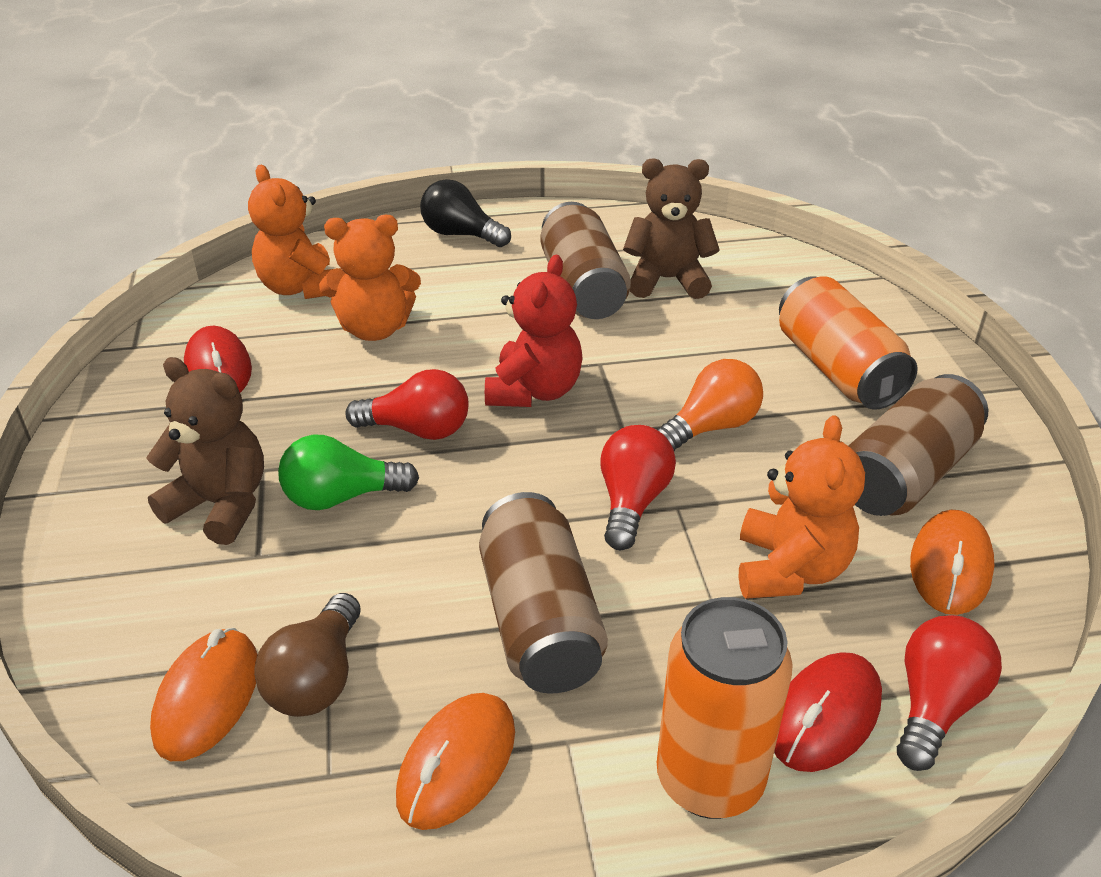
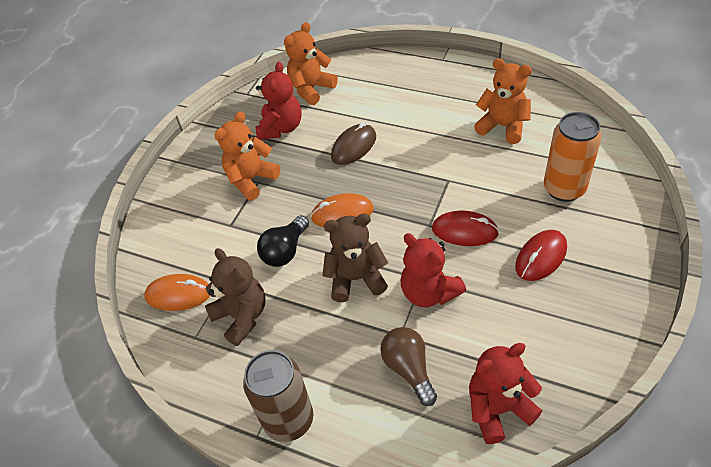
brown can: [479,492,608,694] [540,202,631,319] [849,374,988,516] = 3 -> [243,350,313,442] = 1
brown mouse: none = 0 -> [331,122,376,165] = 1
green light bulb: [278,435,419,510] = 1 -> none = 0
orange can: [657,597,793,819] [779,276,917,410] = 2 -> [544,112,602,202] = 1
orange light bulb: [656,359,763,451] = 1 -> none = 0
orange mouse: [150,628,258,761] [396,693,515,830] [910,510,994,615] = 3 -> [144,274,210,311] [311,193,374,227] = 2
red light bulb: [345,369,469,440] [600,425,676,550] [897,615,1002,771] = 3 -> none = 0
red teddy bear: [485,255,583,407] = 1 -> [256,62,302,140] [400,233,466,307] [469,343,542,444] = 3

